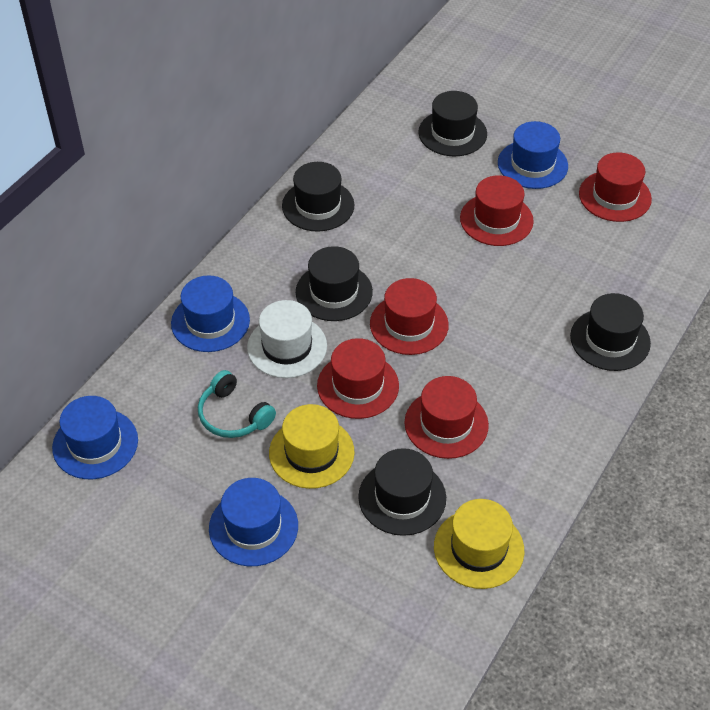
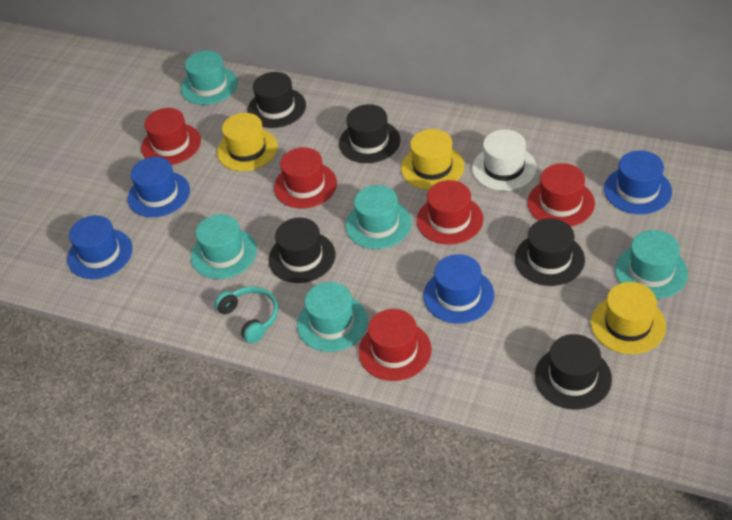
turquoise hat: none = 0 -> [181,50,238,105] [191,214,257,279] [297,282,368,352] [346,185,412,249] [615,230,688,299] = 5
yellow hat: [269,404,355,489] [434,499,524,589] = 2 -> [217,113,278,171] [401,129,465,190] [591,282,666,354] = 3

